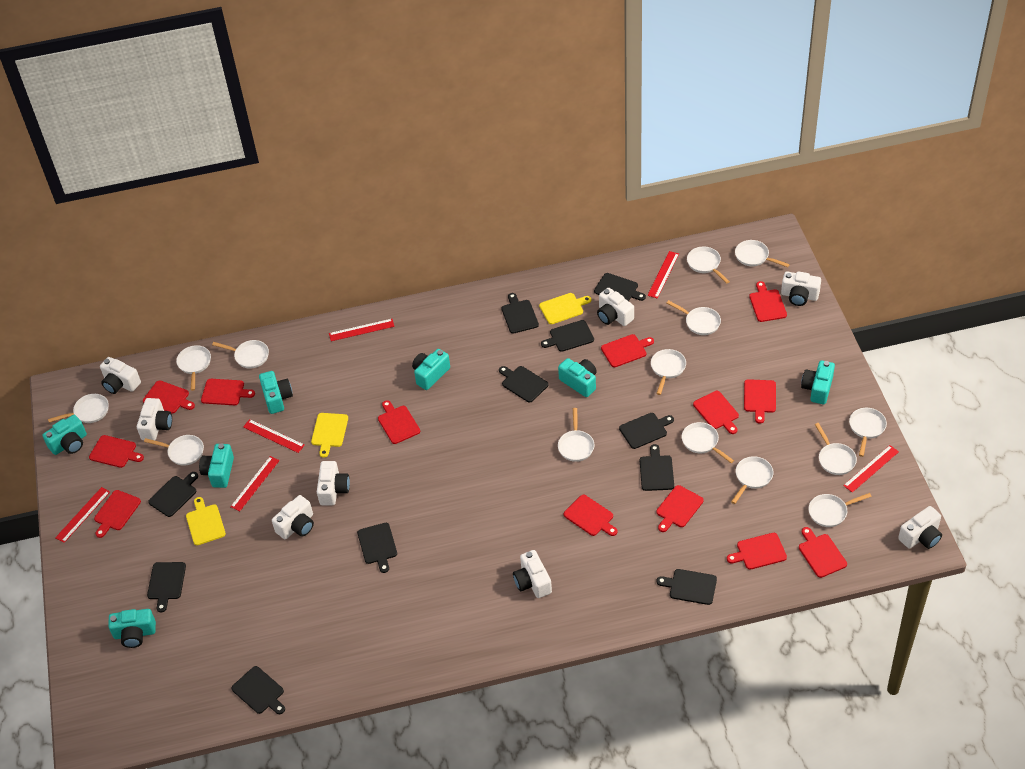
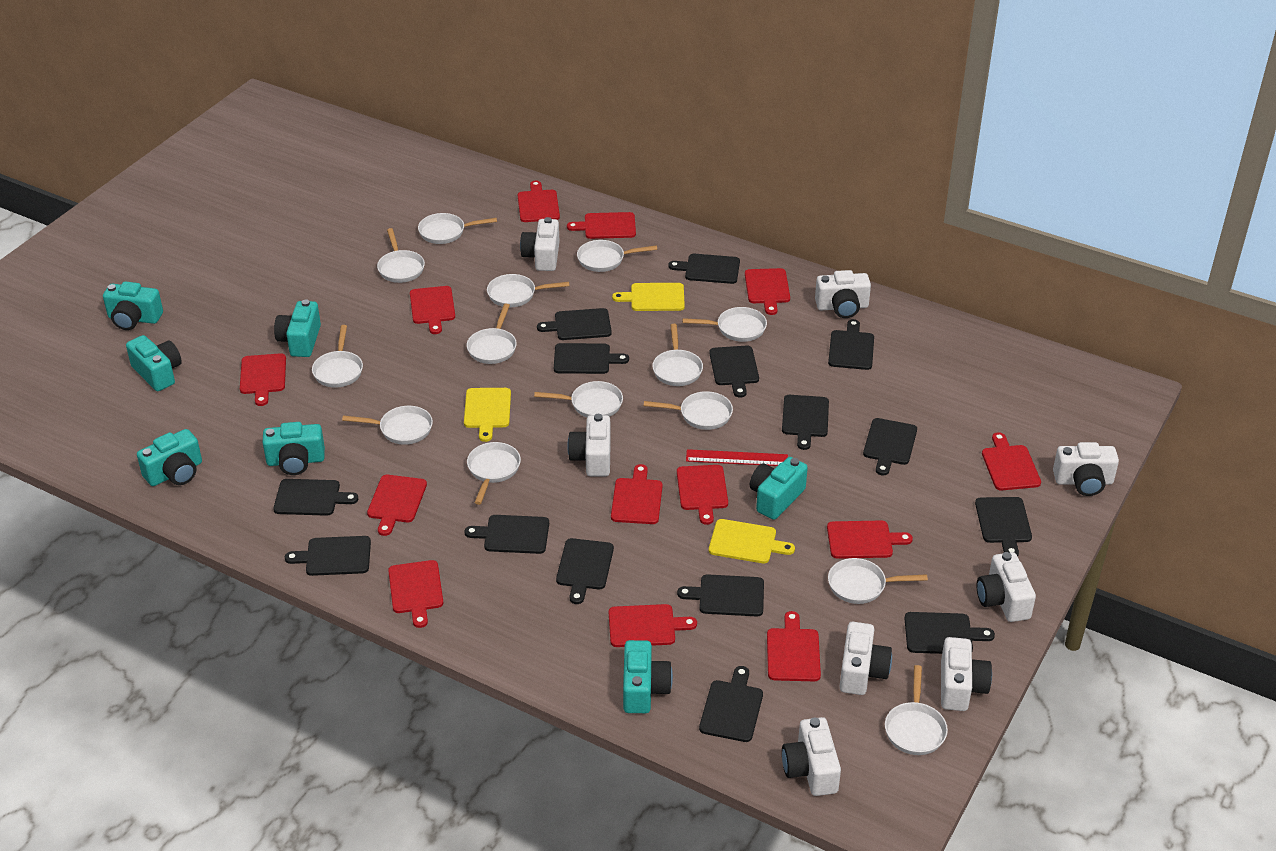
black cutting board: [147,562,186,612] [148,472,198,517] [231,666,285,714] [357,523,397,573] [499,366,549,402] [501,293,539,334] [541,320,594,352] [594,273,646,301] [619,413,674,449] [640,444,674,491] [657,569,717,605] = 11 -> [273,479,358,516] [285,536,371,576] [464,515,549,554] [537,308,612,340] [554,343,629,374] [556,538,614,604] [668,254,740,284] [677,574,764,616] [699,666,763,742] [709,346,759,398] [782,395,829,450] [828,319,874,370] [863,418,917,475] [904,612,995,654] [975,497,1032,556] = 15
red ruler: [55,487,110,543] [230,456,280,511] [243,419,305,453] [329,319,395,341] [647,251,679,298] [843,445,899,493] = 6 -> [686,449,788,466] = 1

